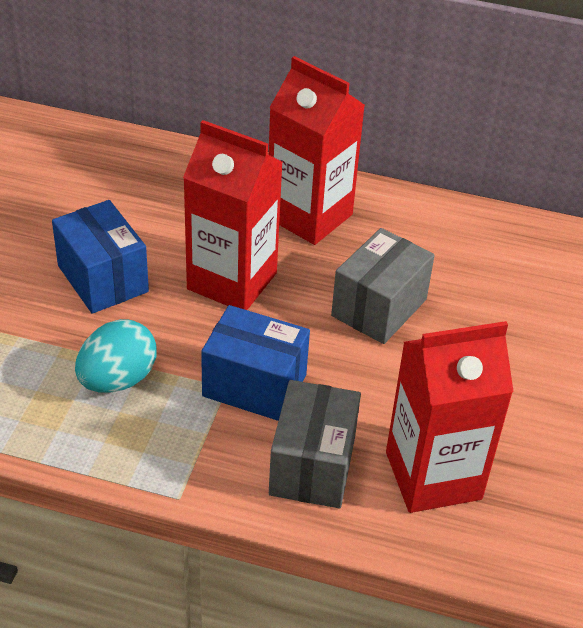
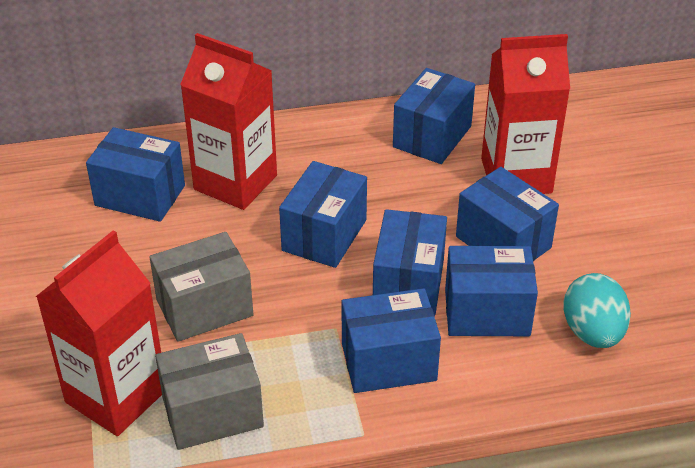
blue box: [52,200,149,314] [201,305,310,421] = 2 -> [86,127,185,222] [279,161,367,268] [342,288,441,393] [373,209,447,315] [393,68,475,164] [445,246,538,336] [456,167,559,261] = 7

